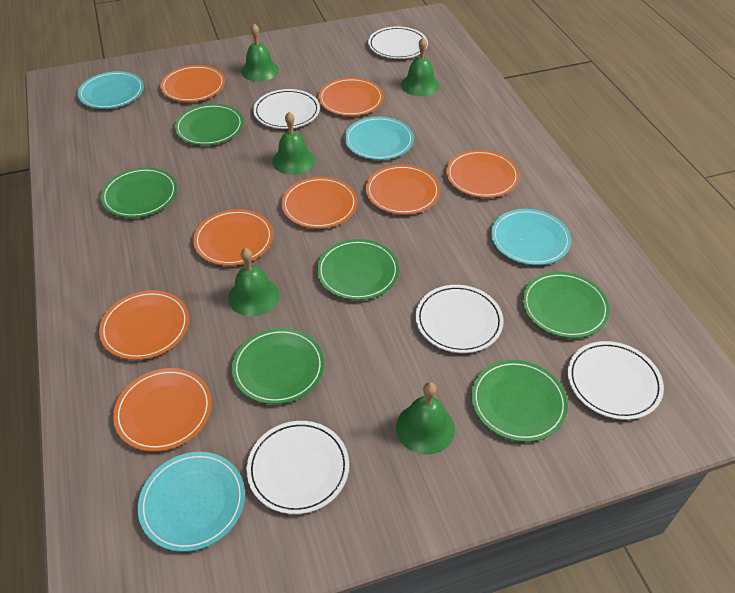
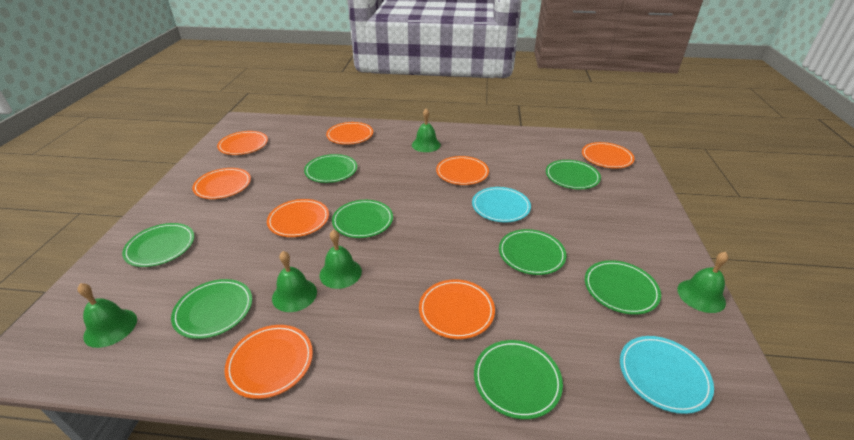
green plate: [101,167,177,218] [175,104,243,145] [232,328,324,404] [317,239,399,300] [471,360,568,442] [522,272,610,338] = 6 -> [122,223,194,267] [171,279,252,339] [304,154,357,183] [332,200,393,238] [474,340,563,419] [499,229,566,275] [546,160,601,189] [585,260,661,315] = 8
turquoise plate: [78,71,144,109] [138,452,245,552] [345,117,414,160] [491,209,571,265] = 4 -> [472,187,531,222] [620,336,714,414] = 2
white plate: [247,421,349,514] [253,89,320,129] [368,27,428,59] [416,285,504,353] [568,341,664,420] = 5 -> none = 0

